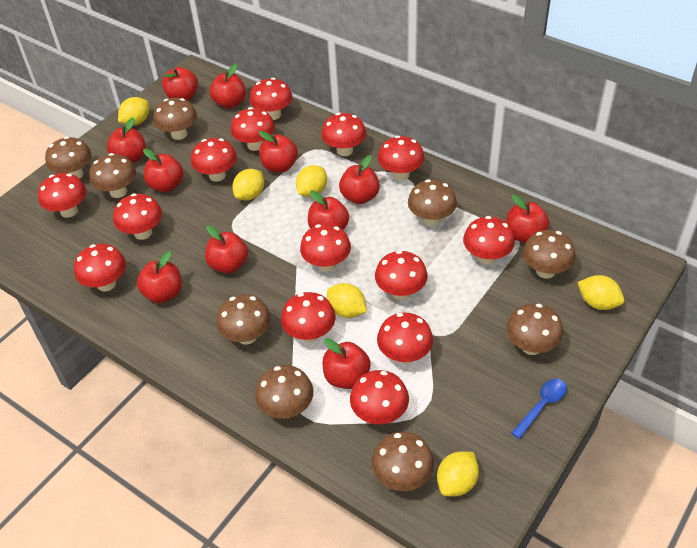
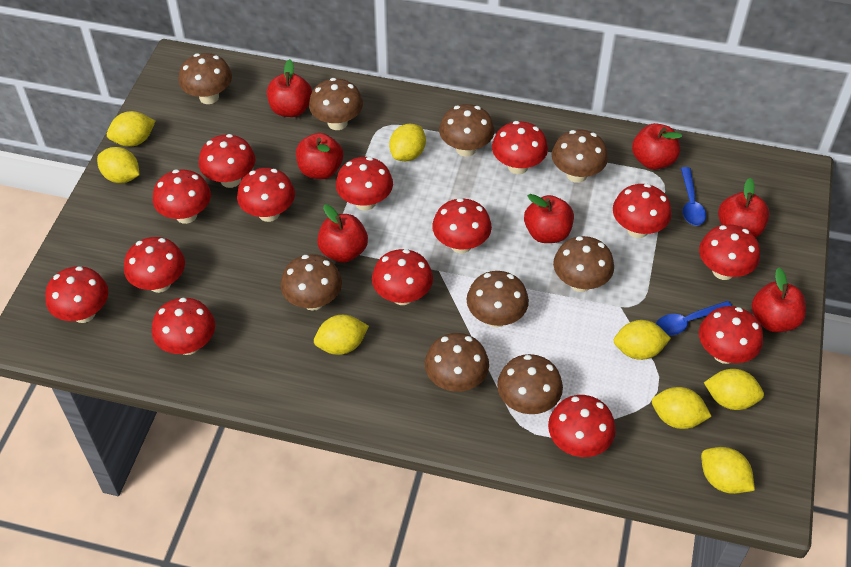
blue spoon: [511,379,567,439] = 1 -> [656,301,732,336] [681,167,706,226] = 2
red apple: [107,117,146,164] [137,251,182,303] [143,149,184,192] [162,67,198,101] [205,225,248,273] [210,64,246,109] [259,131,298,173] [308,190,349,230] [322,338,371,389] [339,155,380,204] [506,194,549,243] = 11 -> [267,59,312,117] [296,133,343,179] [317,204,368,263] [524,194,574,243] [632,123,682,170] [718,178,770,238] [752,268,806,332] = 7
yellow lemon: [118,97,149,126] [232,169,264,200] [296,165,327,197] [327,283,367,318] [437,451,479,497] [577,275,624,310] = 6 -> [97,147,139,183] [107,111,156,147] [314,315,369,355] [389,124,426,161] [614,320,671,360] [652,387,712,429] [701,447,755,494] [704,369,764,410] = 8

